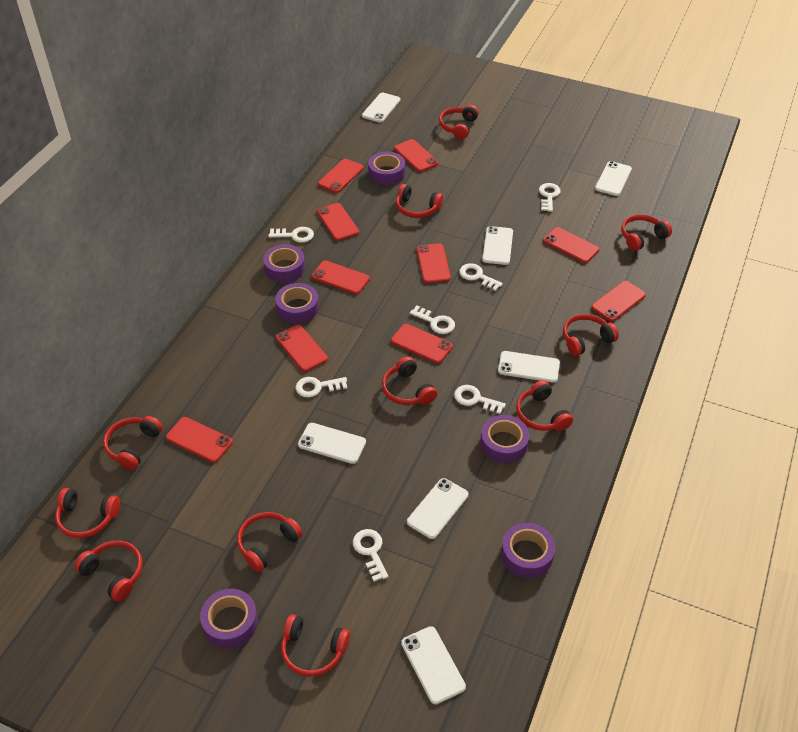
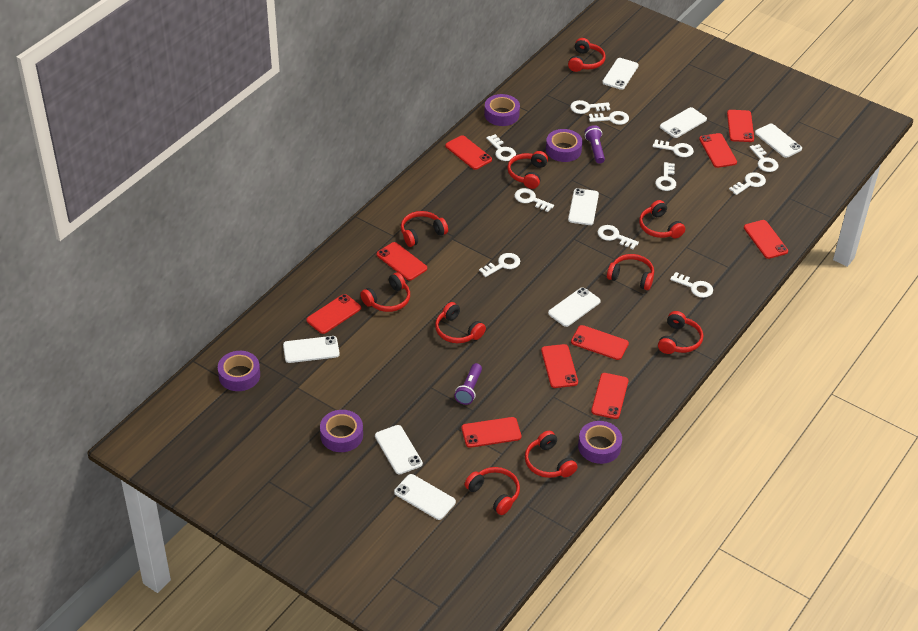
purple flashlight: none = 0 -> [454,363,482,405] [584,125,605,164] = 2
purple tape: [200,589,258,648] [263,244,305,283] [275,283,319,324] [368,152,405,185] [480,415,530,463] [501,523,555,578] = 6 -> [218,351,260,391] [320,410,363,452] [484,94,520,126] [546,129,583,162] [578,421,622,464] = 5
red headphones: [55,488,120,538] [74,540,143,602] [103,416,163,470] [237,512,303,572] [281,614,350,677] [382,356,437,405] [396,184,443,218] [439,105,479,139] [516,380,573,431] [563,314,619,356] [621,214,672,251] = 11 -> [360,272,410,312] [401,211,448,247] [435,302,486,343] [465,467,520,515] [507,151,548,189] [525,431,577,478] [568,38,606,72] [607,254,654,290] [639,200,685,238] [658,311,703,354] = 10
white key: [268,227,314,243] [296,377,348,397] [353,529,389,582] [410,305,455,334] [454,385,506,414] [459,263,503,291] [539,183,561,212] = 7 -> [479,253,520,277] [486,134,516,161] [514,188,554,212] [570,100,610,114] [589,111,629,125] [597,225,639,249] [653,139,694,157] [655,162,676,191] [670,272,713,298] [729,172,766,195] [750,144,779,172] = 11
white phone: [298,423,366,464] [362,93,401,123] [401,626,466,704] [407,478,469,539] [482,226,513,265] [498,351,560,383] [595,161,632,196] = 7 -> [283,336,340,363] [375,425,423,475] [394,474,456,520] [548,287,601,327] [568,188,599,225] [602,58,639,90] [660,107,707,138] [755,124,802,158] = 8

